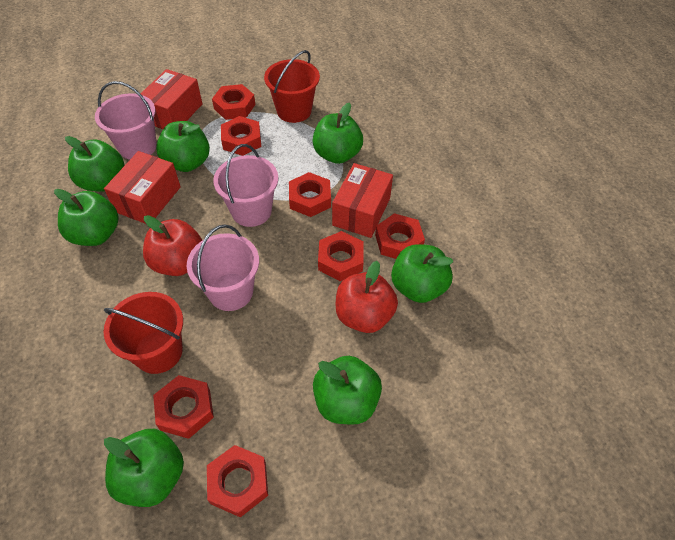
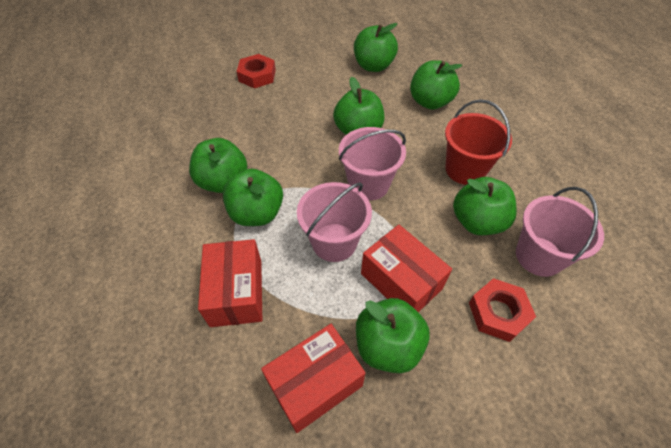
red apple: [143,215,202,276] [335,261,398,333] = 2 -> none = 0
red bucket: [104,292,183,374] [264,50,320,123] = 2 -> [445,99,512,185] = 1
red nut: [153,375,214,439] [207,445,268,518] [212,84,255,120] [221,116,261,156] [289,172,331,217] [318,231,364,281] [375,213,425,259] = 7 -> [237,54,276,88] [469,278,536,342] = 2

